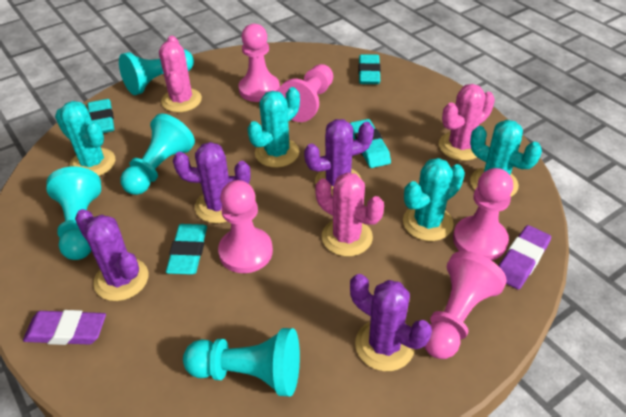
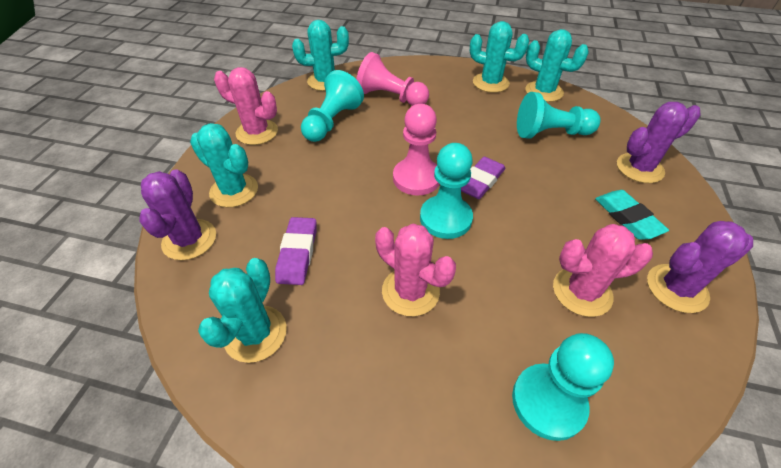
pink pawn: [218,180,273,273] [238,24,280,102] [277,64,333,122] [424,251,507,359] [453,168,513,260] = 5 -> [356,52,429,106] [393,104,440,196] = 2
purple cactus: [75,209,148,301] [173,142,251,223] [304,119,374,197] [350,274,432,371] = 4 -> [139,169,216,260] [617,102,701,183] [647,221,753,313] = 3
turquoise cactus: [55,101,115,176] [247,87,300,168] [403,158,465,241] [470,120,542,197] = 4 -> [190,123,258,207] [198,258,287,363] [292,20,349,91] [470,21,529,93] [525,29,589,102] = 5
turquoise eraser: [88,99,114,133] [166,224,207,275] [350,119,391,168] [358,54,381,84] = 4 -> [595,190,669,240] = 1

